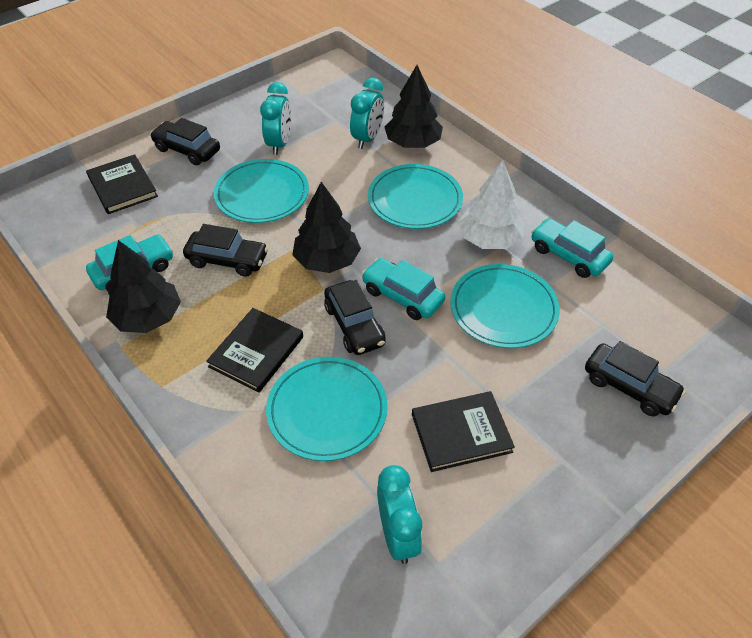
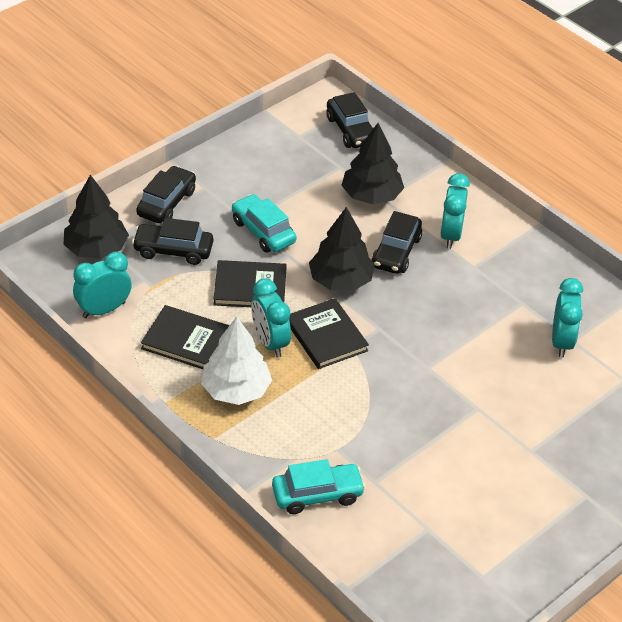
turquoise car: [86,235,173,291] [362,258,445,320] [531,218,614,278] = 3 -> [232,194,297,253] [272,459,366,514] = 2
turquoise clock: [260,82,291,155] [350,78,384,149] [377,465,422,564] = 3 -> [73,252,132,318] [251,278,291,358] [440,173,470,249] [552,278,583,358] = 4
turquoise plate: [214,159,309,223] [266,357,387,461] [368,164,463,229] [450,264,560,348] = 4 -> none = 0

